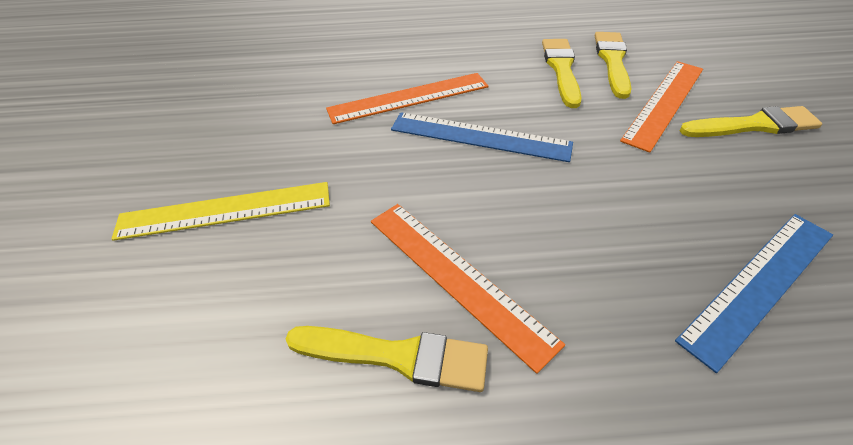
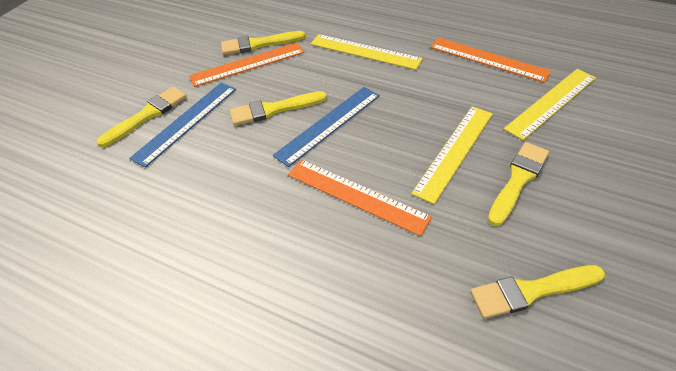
yellow brush: [286,326,488,392] [542,39,582,108] [595,32,631,99] [679,106,822,137] = 4 -> [97,87,187,147] [221,31,305,55] [230,91,327,126] [470,265,605,319] [488,142,549,226] = 5
yellow ruler: [112,182,330,241] = 1 -> [311,34,423,70] [411,106,493,204] [504,69,596,140] = 3

